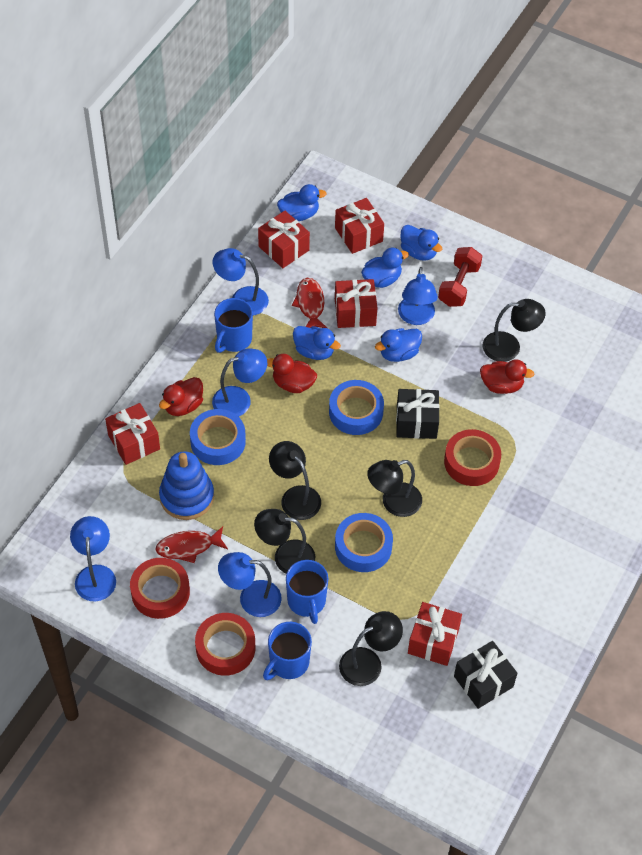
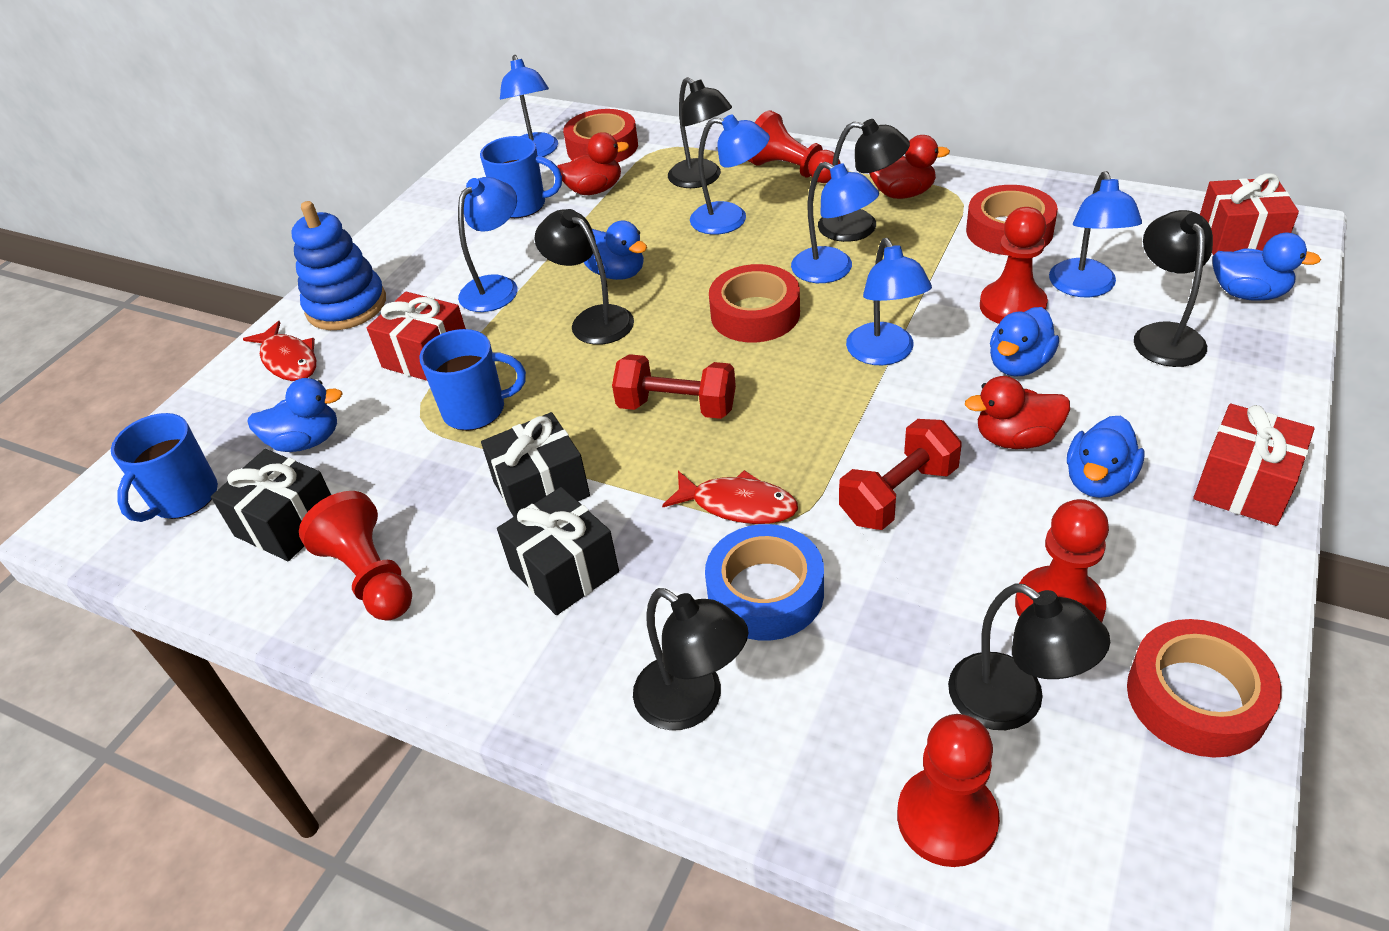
black gift: [396,389,440,439] [454,641,517,709] = 2 -> [211,449,331,561] [481,412,590,517] [497,487,619,615] = 3
black lamp: [254,509,315,574] [269,441,321,520] [339,611,403,686] [367,460,422,517] [483,299,546,362] = 5 -> [535,209,634,345] [633,588,748,730] [668,77,732,188] [818,119,910,242] [948,583,1110,730] [1134,210,1213,367] = 6
blue lamp: [70,516,116,602] [212,349,267,417] [213,248,269,316] [218,552,282,617] [398,267,438,325] = 5 -> [458,177,517,312] [500,55,558,157] [690,115,770,235] [791,162,879,283] [846,238,932,366] [1049,171,1142,297] = 6
blue tape: [190,409,246,465] [329,380,384,435] [335,513,393,572] = 3 -> [705,524,824,641] = 1
red dumbbell: [438,247,482,307] = 1 -> [612,354,736,419] [839,419,962,530] = 2
red gift: [105,403,160,465] [258,211,310,268] [335,198,384,254] [335,279,377,328] [408,602,462,666] = 5 -> [367,291,466,381] [1193,404,1315,526] [1200,173,1299,255] = 3
red pawn: none = 0 -> [299,491,412,621] [748,111,841,183] [897,714,1000,867] [980,207,1048,324] [1015,499,1109,622] = 5
red tape: [130,558,190,619] [195,613,255,676] [444,429,501,486] = 3 -> [563,109,638,162] [709,264,800,342] [966,185,1058,255] [1127,619,1282,757] = 4

